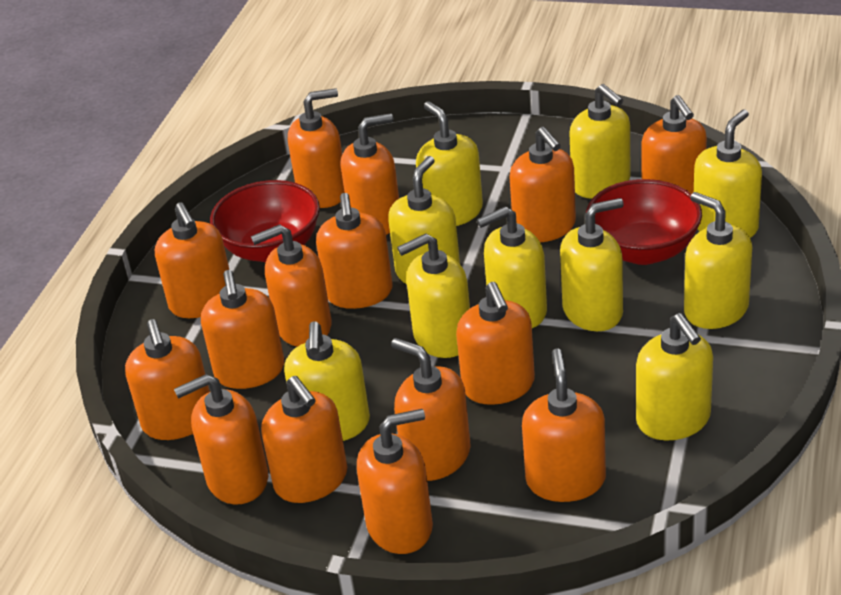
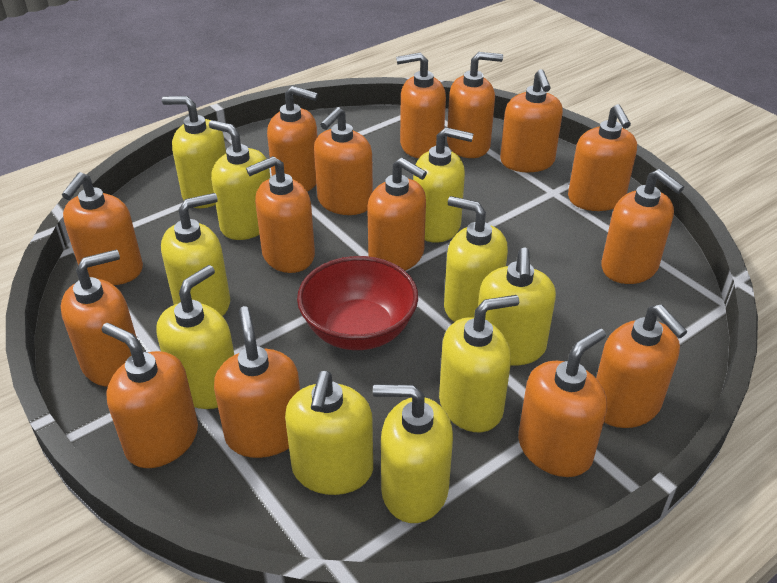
red bowl: [210,180,320,262] [586,179,702,265] = 2 -> [297,256,418,350] = 1

